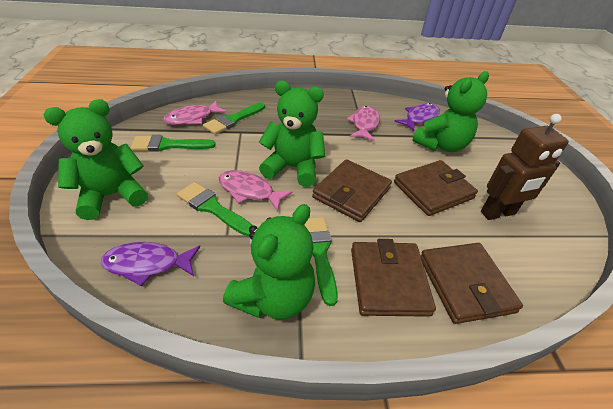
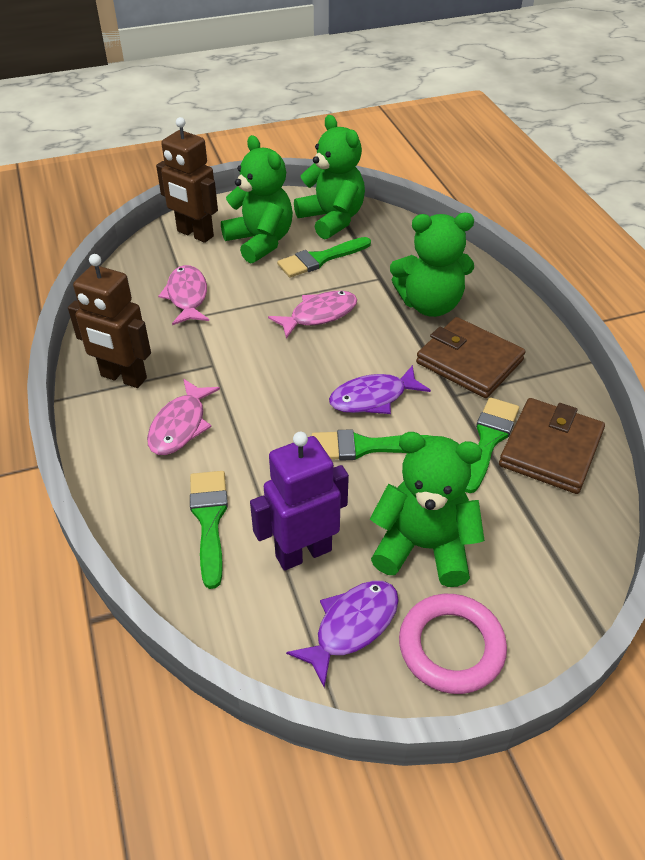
brown robot: [481,114,569,220] = 1 -> [68,254,151,388] [156,117,218,243] = 2
brown wallet: [312,159,392,222] [351,239,436,317] [394,160,478,216] [420,243,523,324] = 4 -> [416,317,526,398] [499,398,605,494] = 2
pink ring: none = 0 -> [399,594,507,694] = 1
purple robot: none = 0 -> [250,432,349,571] = 1

